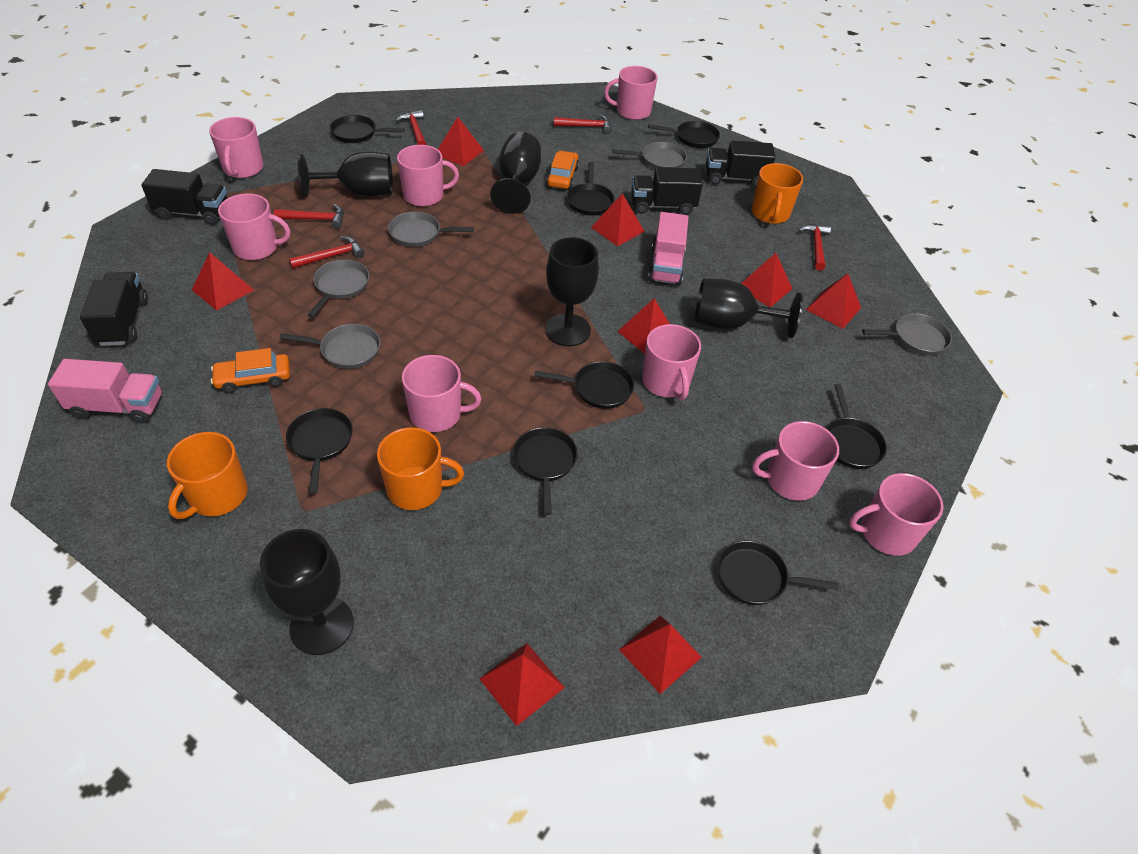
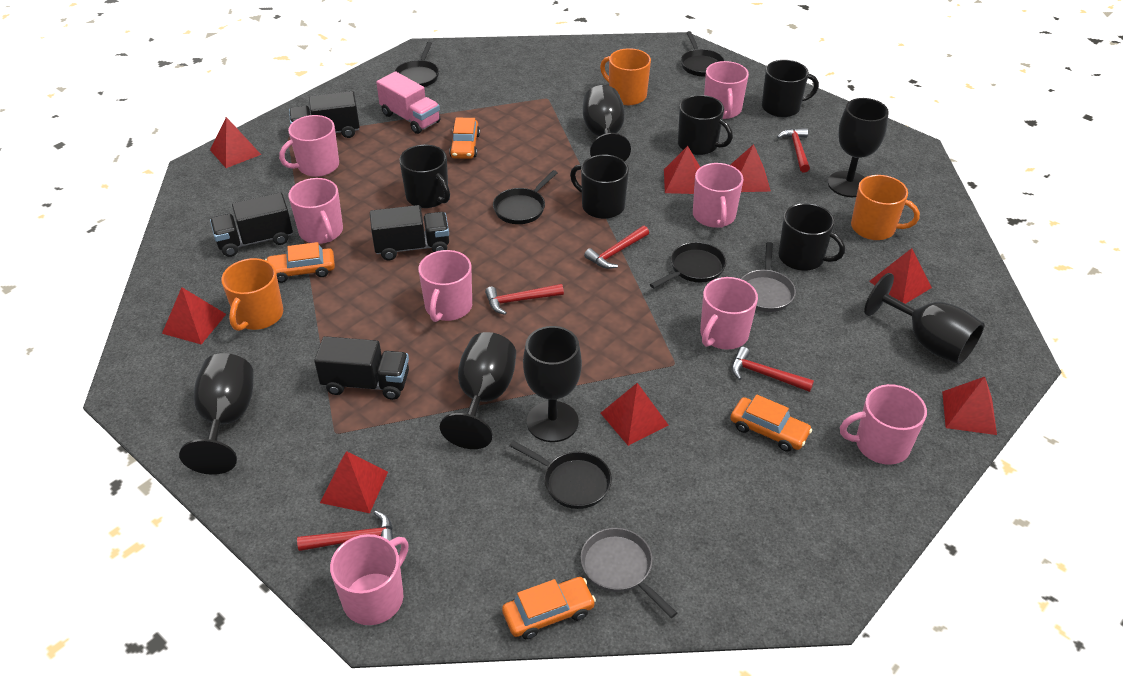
black goblet: [260,529,354,655] [298,152,393,197] [490,132,541,214] [545,237,599,346] [695,279,803,338] = 5 -> [179,353,254,475] [440,332,516,449] [523,326,582,442] [583,85,631,161] [828,98,889,197] [864,273,984,364] = 6
black mug: none = 0 -> [399,145,450,208] [570,155,629,219] [678,95,733,155] [762,60,819,117] [778,203,845,271] = 5
black pan: [286,408,353,494] [330,115,405,143] [513,427,578,515] [534,361,634,409] [567,162,615,216] [648,121,720,148] [717,541,839,605] [826,384,887,469] = 8 -> [394,42,439,87] [493,170,558,224] [510,440,612,509] [650,242,726,289] [681,31,725,77] = 5
grey pan: [280,324,380,369] [308,259,369,317] [388,212,474,247] [612,142,687,169] [862,314,952,355] = 5 -> [580,528,677,618] [741,242,796,312] = 2
orange car: [211,348,290,393] [546,151,579,189] = 2 -> [265,242,335,283] [449,118,480,159] [502,577,596,639] [730,394,812,452] = 4
pink truck: [48,359,162,423] [648,212,689,286] = 2 -> [376,71,440,134] = 1

